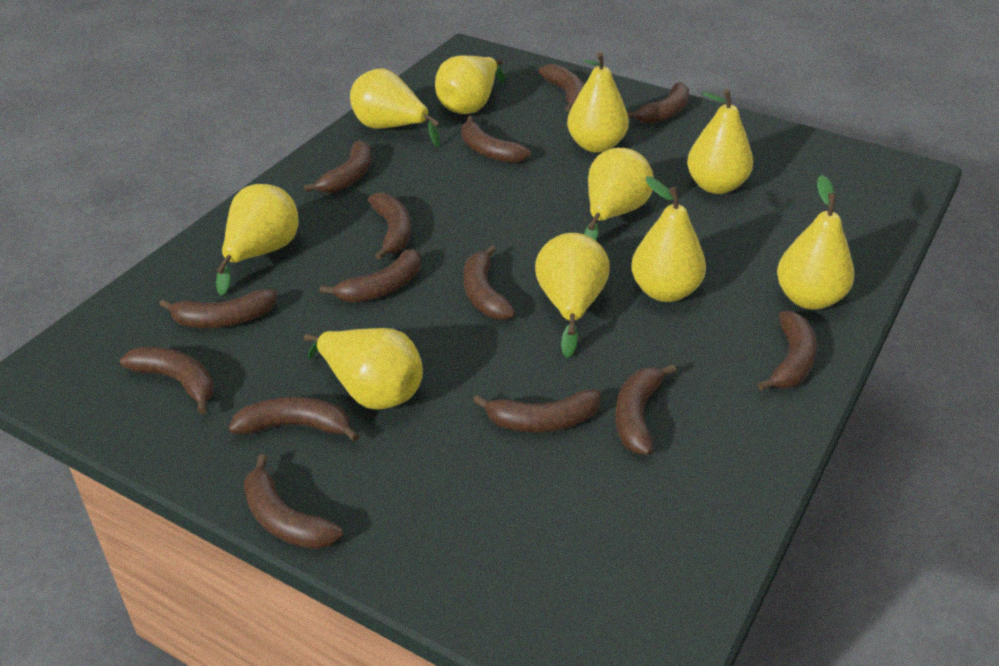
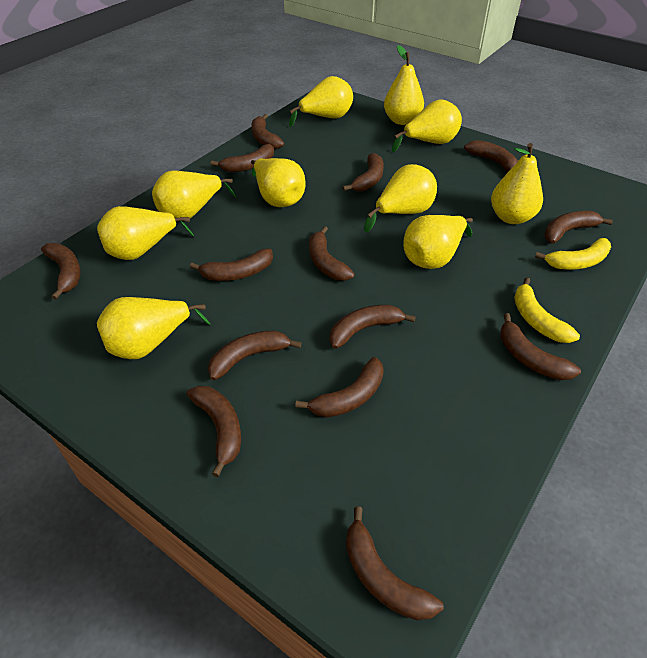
yellow banana: none = 0 -> [514,277,580,343] [535,238,611,269] = 2

